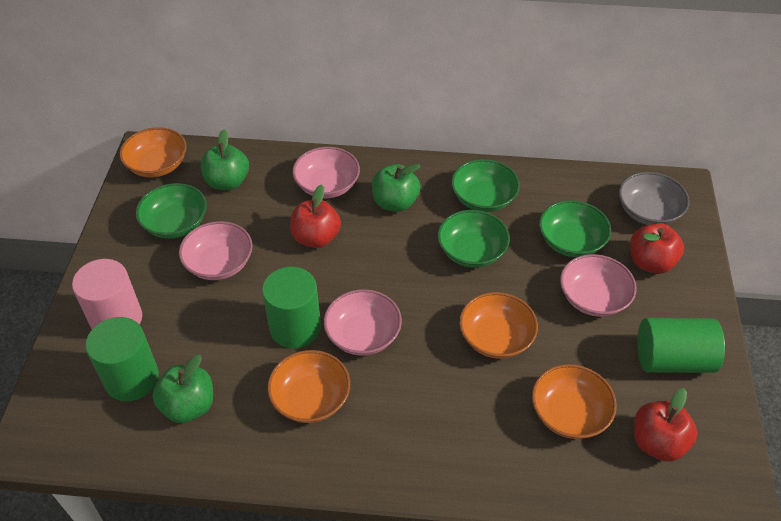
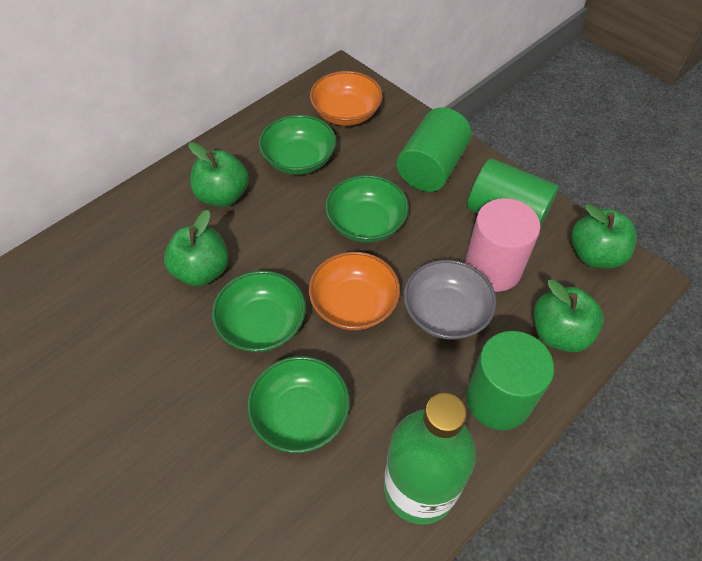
green apple: [153,355,213,423] [201,130,249,190] [372,164,421,212] = 3 -> [164,210,229,286] [188,142,249,207] [534,279,604,353] [571,204,637,269] = 4
green bottle: none = 0 -> [384,393,476,525] = 1
orange bowl: [120,127,187,178] [267,350,350,423] [459,292,538,359] [532,364,617,439] = 4 -> [309,252,400,330] [310,71,383,126] = 2
pink bowl: [179,221,253,280] [292,147,360,199] [324,289,402,356] [560,254,637,317] = 4 -> none = 0
red apple: [290,184,341,248] [630,223,684,274] [634,388,698,462] = 3 -> none = 0

